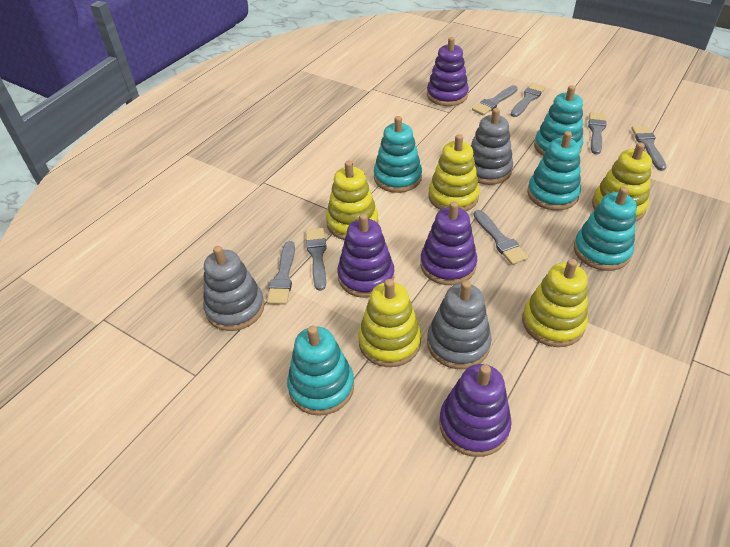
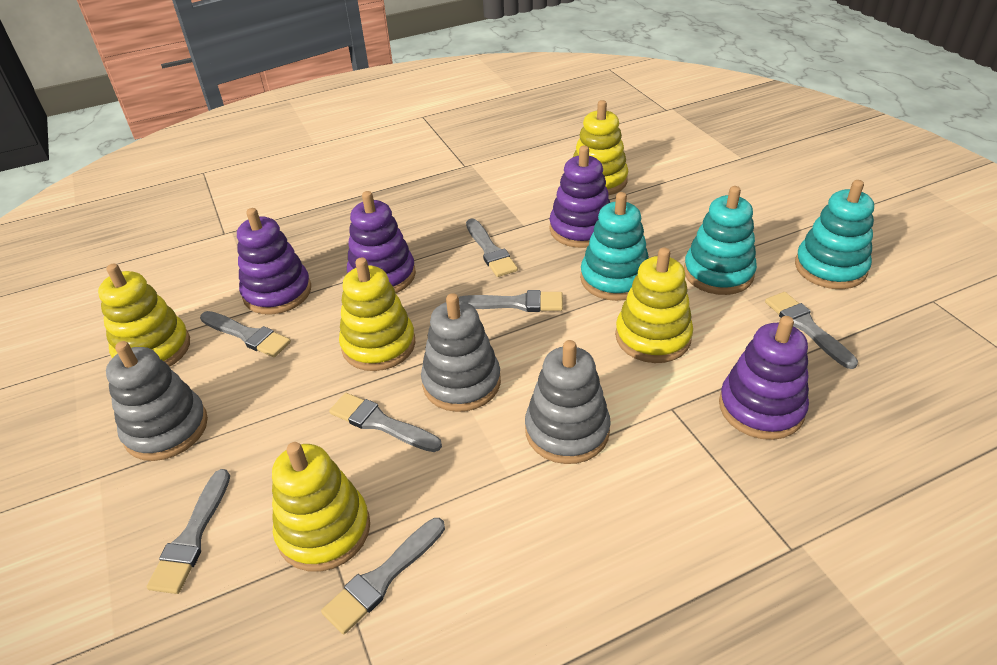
turquoise stacking toy: [287,325,354,416] [374,116,422,193] [527,131,581,210] [534,85,583,156] [574,187,637,271] = 5 -> [580,192,649,301] [684,186,757,295] [795,180,874,289] = 3

